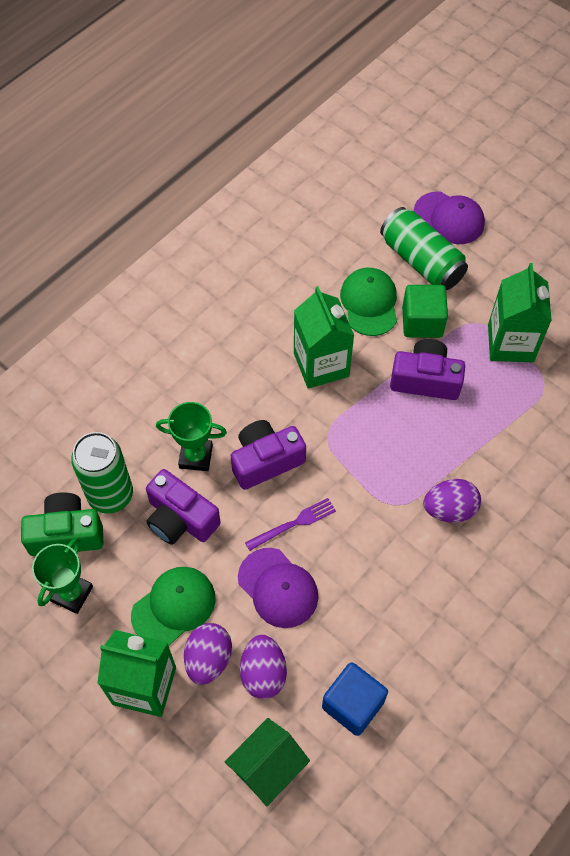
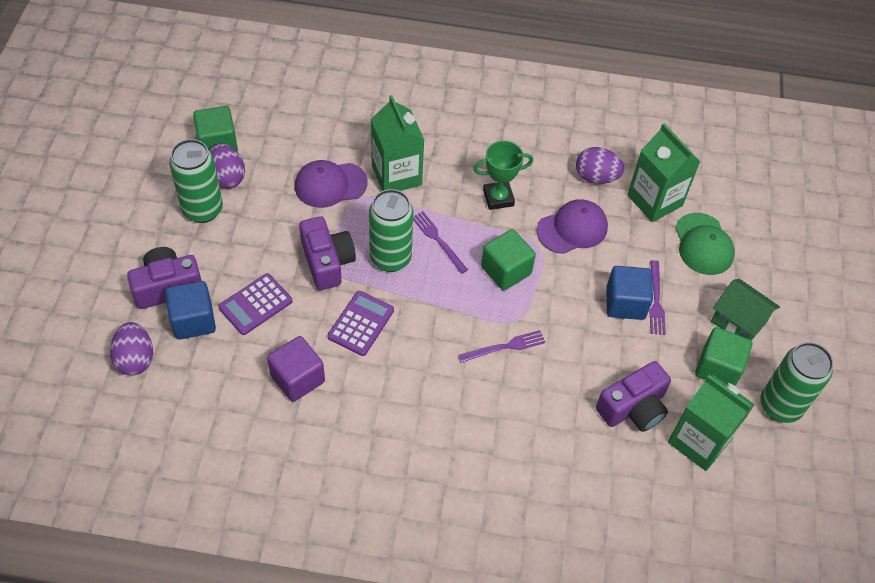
blue cube: [322,662,388,736] = 1 -> [165,281,216,340] [606,266,653,320] = 2
green camera: [21,492,103,556] = 1 -> none = 0
green can: [71,432,133,514] [380,207,468,290] = 2 -> [169,139,223,223] [369,189,413,272] [761,342,833,423] = 3
green cap: [131,567,216,646] [340,268,397,336] = 2 -> [675,213,735,275] = 1
green cube: [402,285,448,338] = 1 -> [193,106,238,152] [481,229,536,291] [695,327,752,386] = 3
green trophy: [32,538,93,614] [156,402,227,471] = 2 -> [473,141,533,210] = 1
purple calculator: none = 0 -> [218,273,293,335] [327,291,394,356] = 2
purple cube: none = 0 -> [267,336,325,402] = 1
purple fork: [245,498,336,551] = 1 -> [413,211,468,274] [458,330,546,363] [649,260,666,335] = 3

